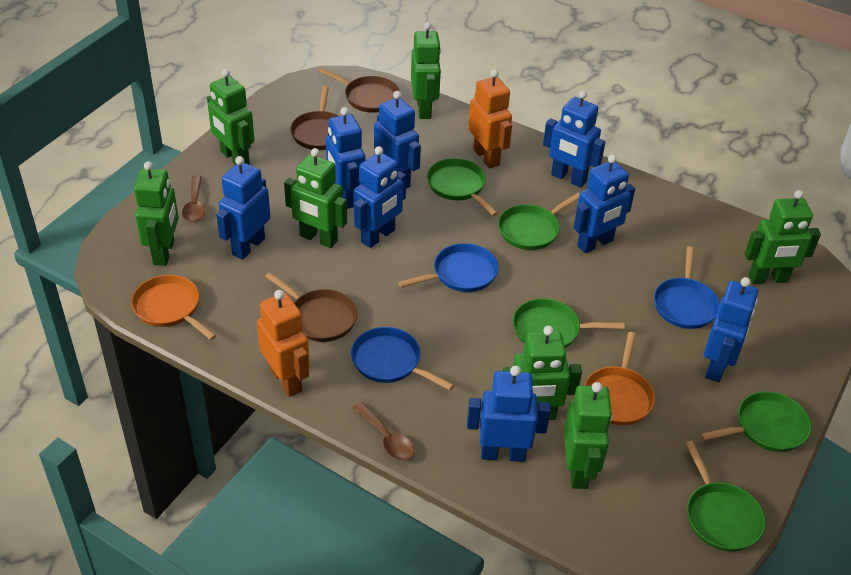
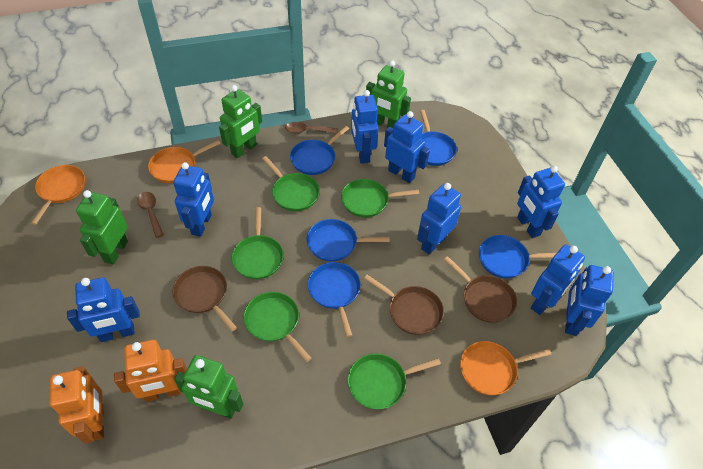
blue pan: [351,327,454,390] [398,243,499,292] [654,246,720,329] = 3 -> [290,126,349,175] [307,219,389,261] [308,262,360,337] [420,110,457,166] [479,235,556,279] = 5
green robot: [134,161,179,266] [207,69,254,165] [284,148,347,248] [411,22,441,119] [503,326,582,420] [564,382,612,489] [745,190,821,284] = 7 -> [76,190,128,264] [174,355,243,419] [219,85,262,158] [366,60,411,128] = 4
orange pan: [131,275,217,340] [584,332,655,425] = 2 -> [31,165,85,225] [148,140,221,183] [460,341,552,395] = 3

